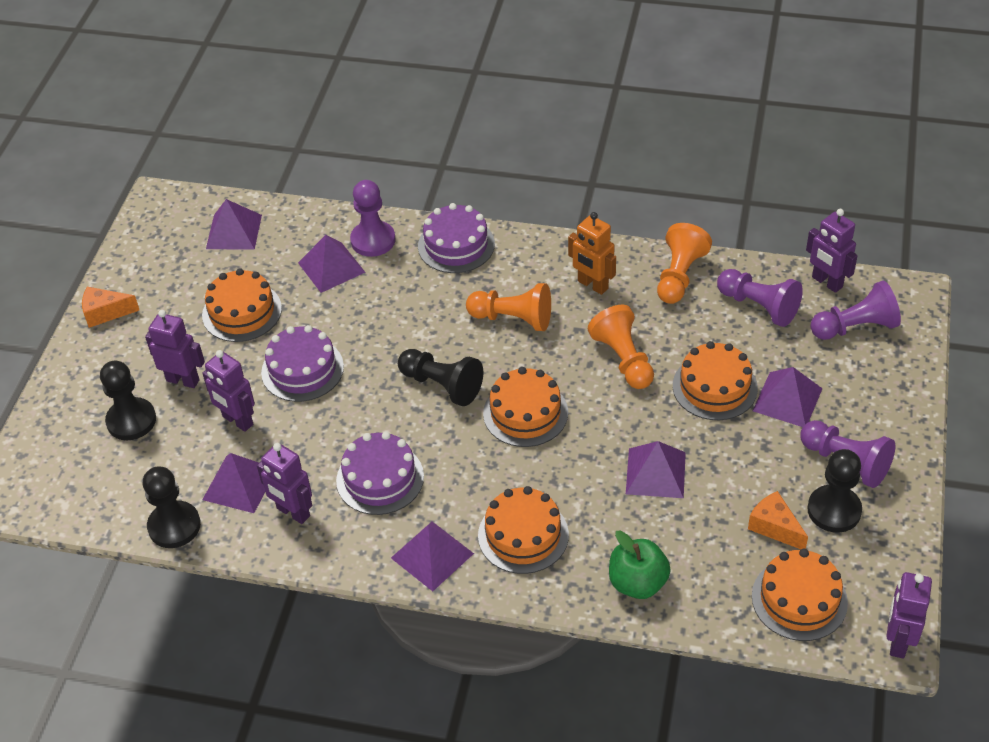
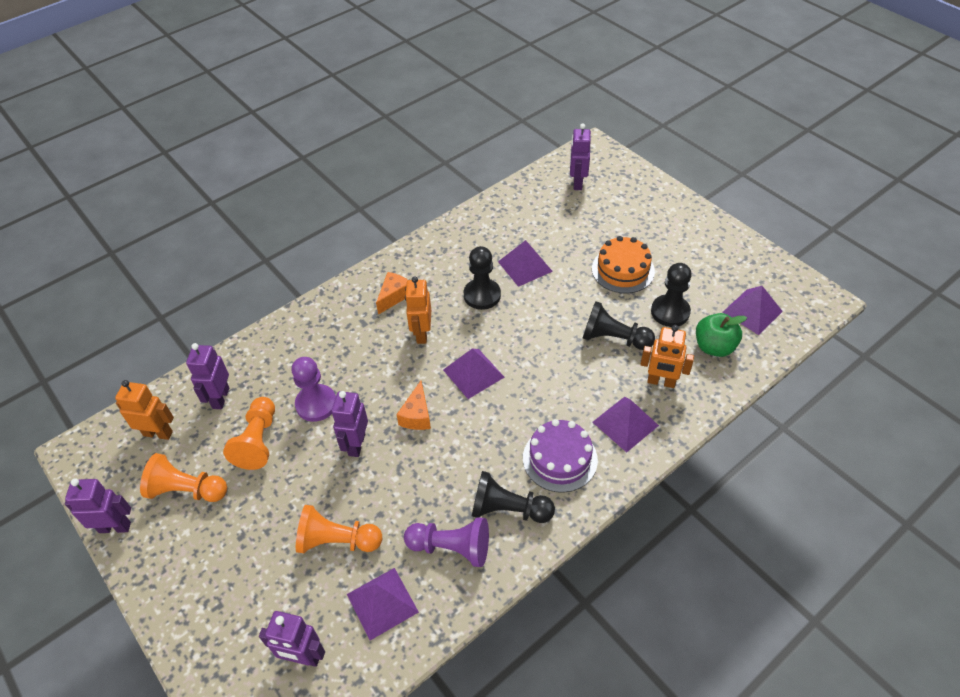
orange cake: [202,268,282,342] [478,486,569,574] [483,367,568,447] [673,341,758,420] [752,548,848,641] = 5 -> [592,236,655,293] = 1
orange robot: [568,212,616,295] = 1 -> [115,380,174,440] [405,276,431,344] [640,325,694,388] = 3
purple cake: [261,325,344,402] [336,431,424,515] [418,203,495,273] = 3 -> [523,419,598,493] = 1
purple pawn: [350,180,395,257] [717,269,803,327] [800,420,895,488] [811,280,901,340] = 4 -> [291,357,336,422] [404,517,489,567] = 2
purple pyramid: [202,453,265,513] [206,199,262,250] [298,235,366,293] [391,522,474,591] [626,441,686,498] [753,367,823,427] = 6 -> [347,568,419,640] [443,349,504,399] [498,240,553,287] [592,397,659,453] [723,286,783,335] = 5

